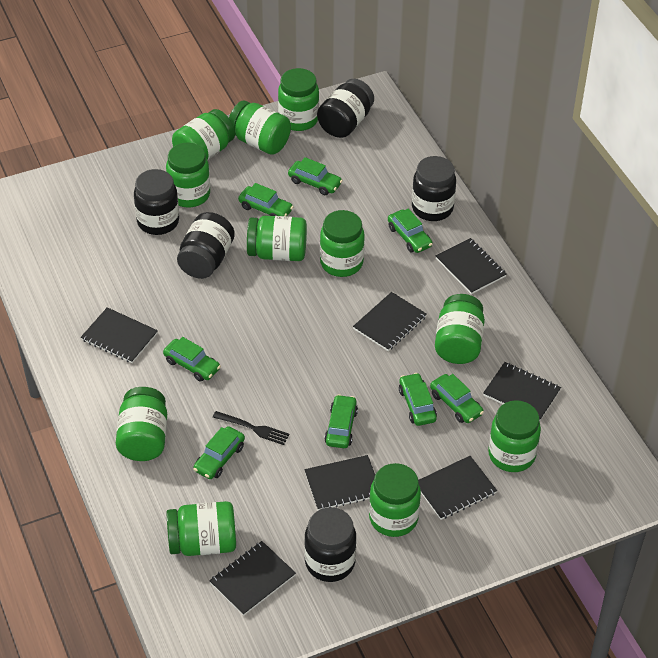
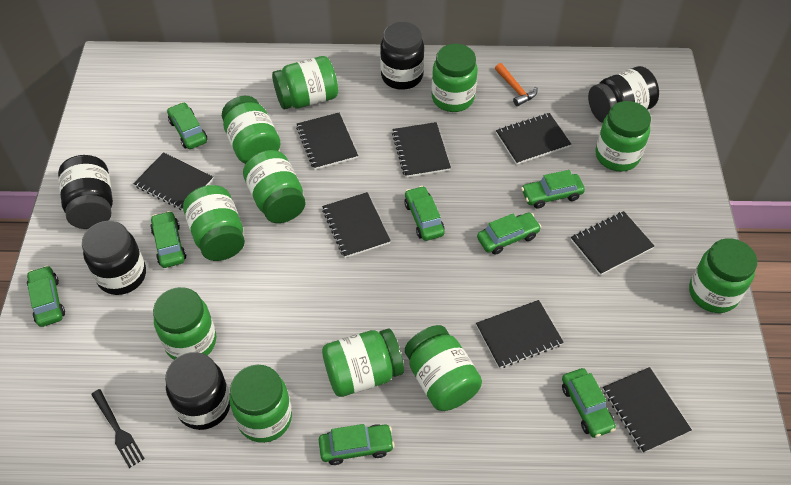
black notebook: [81,307,158,363] [209,541,296,616] [304,455,375,510] [353,292,427,351] [418,456,497,520] [436,238,506,294] [483,362,561,421] = 7 -> [134,152,213,210] [296,113,358,170] [322,192,391,258] [392,122,451,178] [476,300,564,368] [496,113,571,165] [571,211,654,275] [603,367,692,453] = 8
orange hammer: none = 0 -> [495,63,537,106] = 1

